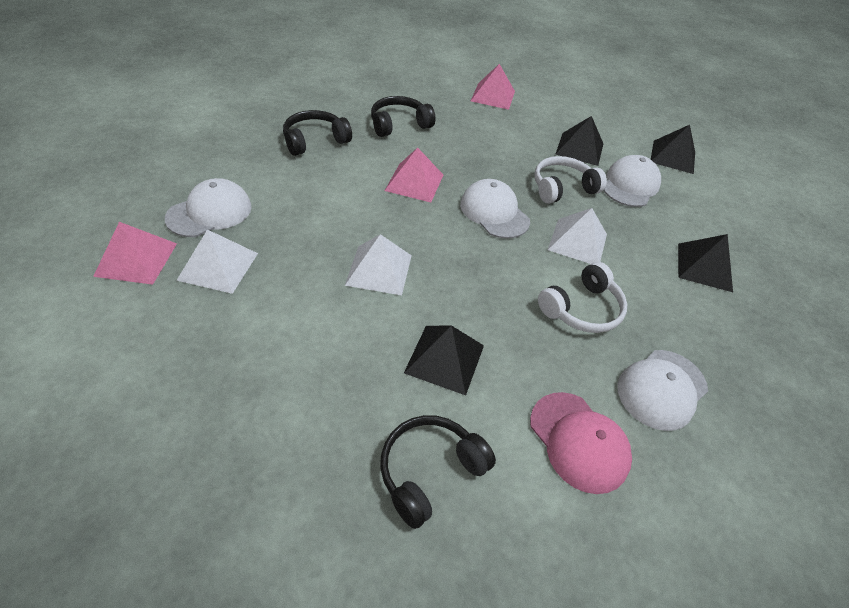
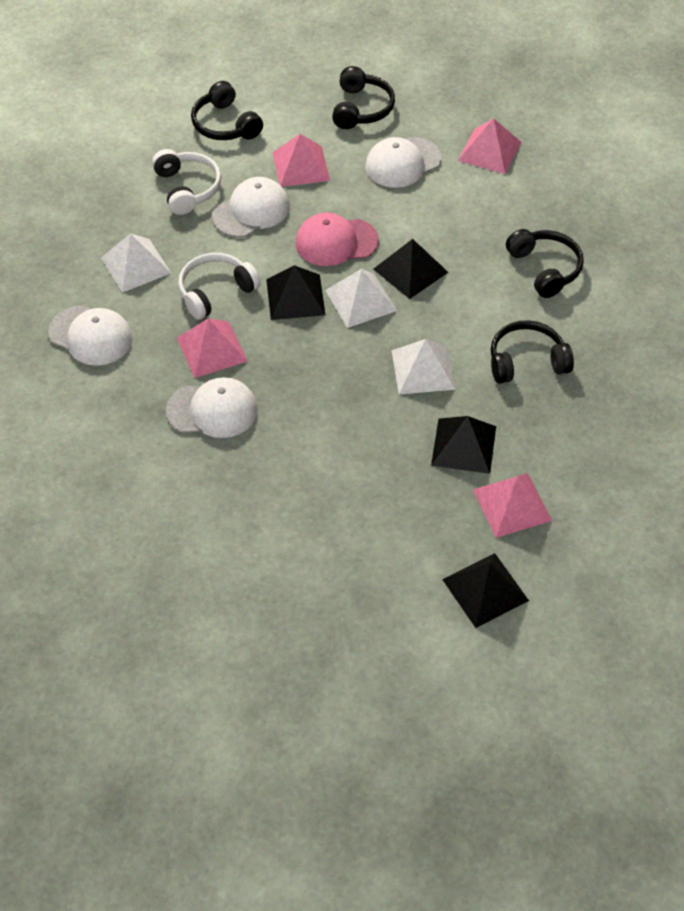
black headphones: [283,110,352,156] [371,96,435,137] [380,415,496,529] = 3 -> [191,81,263,140] [332,66,395,129] [491,320,574,384] [506,229,584,298] = 4
pink pyramid: [93,222,177,285] [385,148,443,202] [471,64,515,110] = 3 -> [177,318,248,378] [273,134,330,187] [458,118,521,174] [473,473,552,538] = 4

